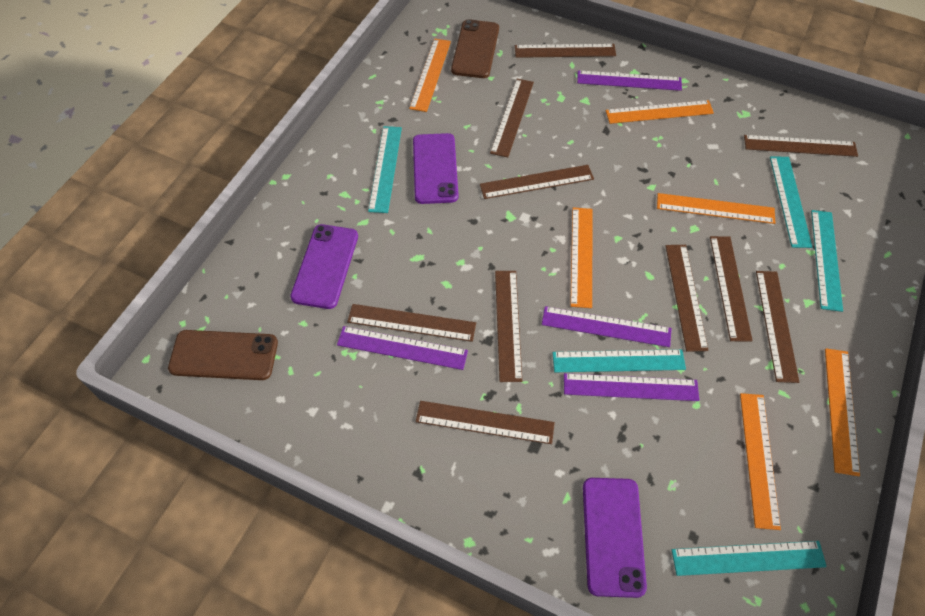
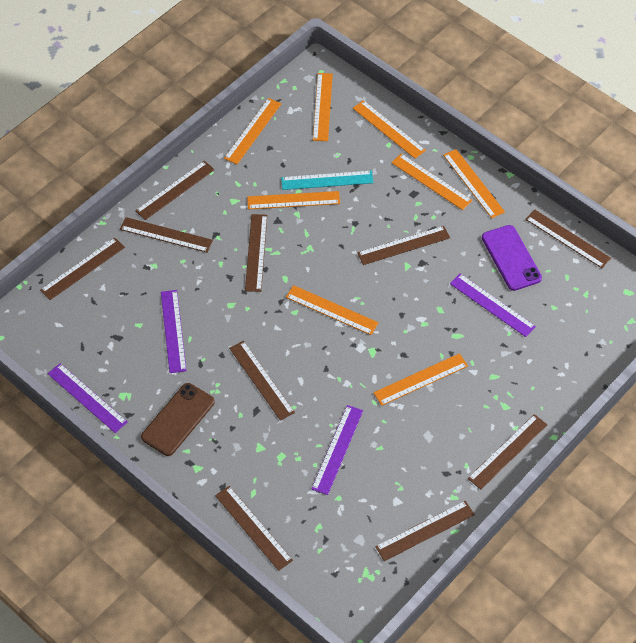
brown phone: [168,330,278,380] [451,19,499,78] = 2 -> [141,383,215,456] = 1
orange ruler: [409,39,451,112] [570,207,593,308] [606,100,714,124] [657,193,775,224] [740,393,781,530] [825,348,860,476] = 6 -> [224,98,281,164] [247,191,340,209] [286,285,379,335] [313,73,333,141] [353,100,426,159] [373,353,468,406] [391,154,472,210] [443,149,505,218] = 8
purple phone: [290,224,358,309] [413,133,458,204] [583,478,647,598] = 3 -> [482,225,542,291] = 1
turquoise ruler: [368,126,402,213] [553,349,686,372] [672,541,827,576] [770,156,812,248] [811,210,843,312] = 5 -> [281,171,373,190] = 1

